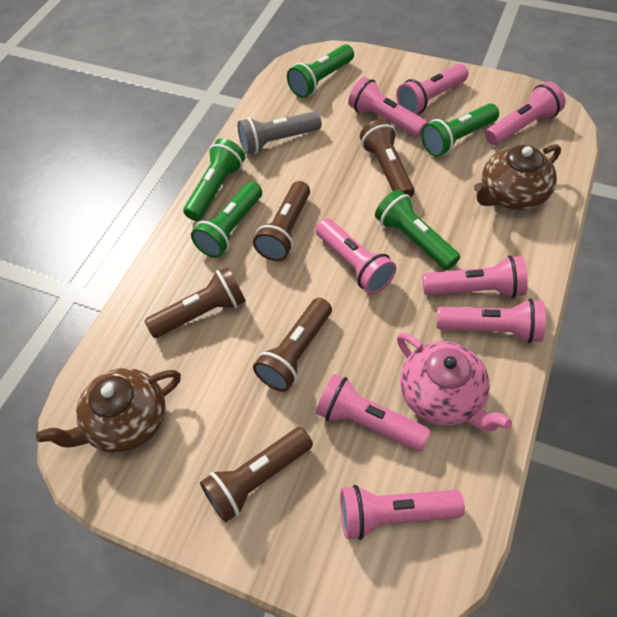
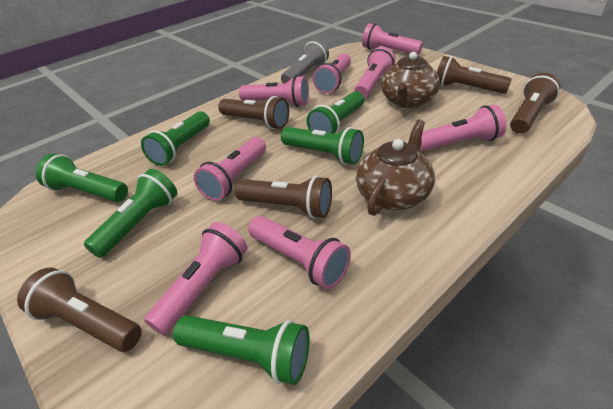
green flashlight: [183,138,245,221] [191,182,262,258] [287,44,354,98] [375,189,460,270] [421,103,499,157] = 5 -> [36,154,128,202] [84,169,177,258] [141,111,210,166] [173,315,310,385] [281,127,364,165] [307,91,364,134] = 6
pink teapot: [397,333,512,431] = 1 -> none = 0

